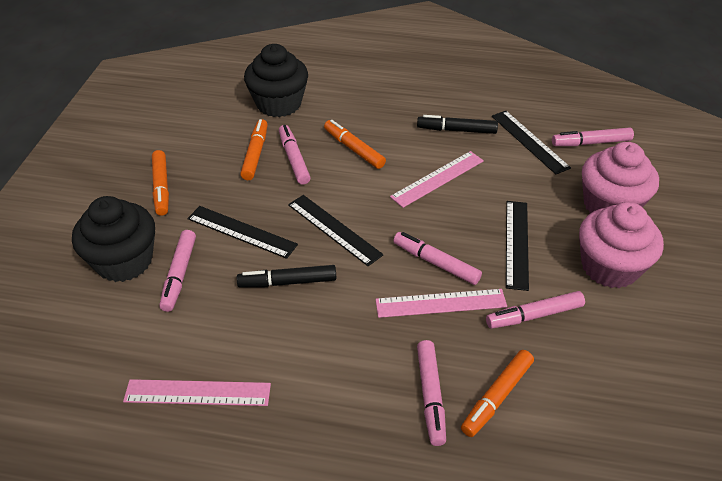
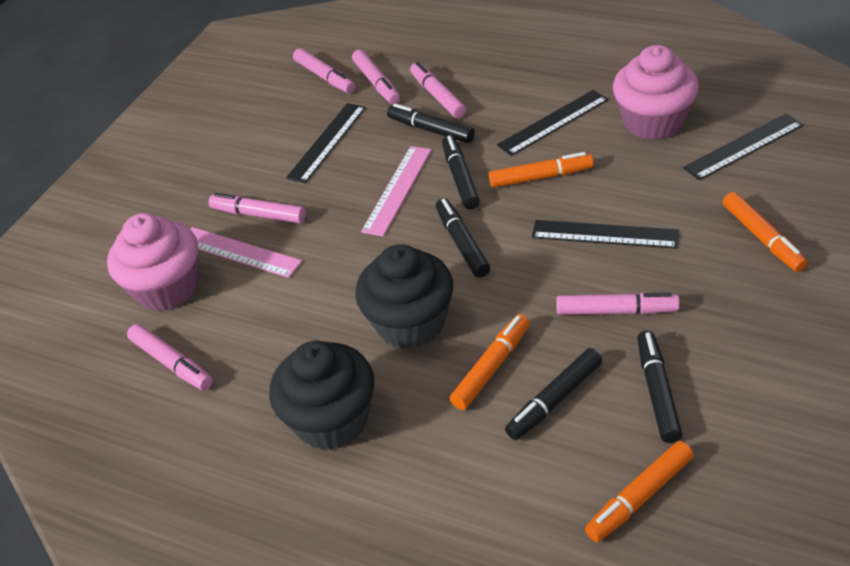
black marker: [237,265,336,288] [417,115,498,134] = 2 -> [387,104,475,143] [436,198,490,278] [442,135,480,209] [505,348,602,440] [637,331,683,443] = 5
pink ruler: [123,379,271,406] [375,289,507,318] [390,151,484,208] = 3 -> [190,227,302,278] [361,146,431,236] = 2

